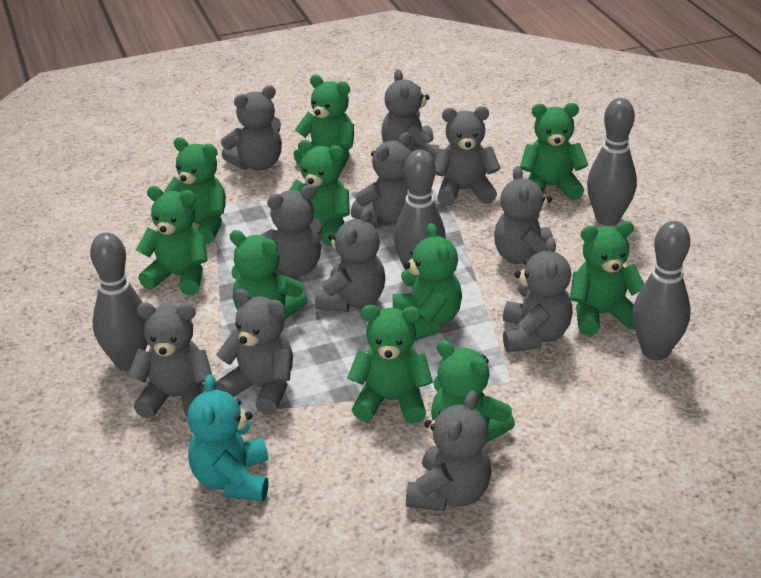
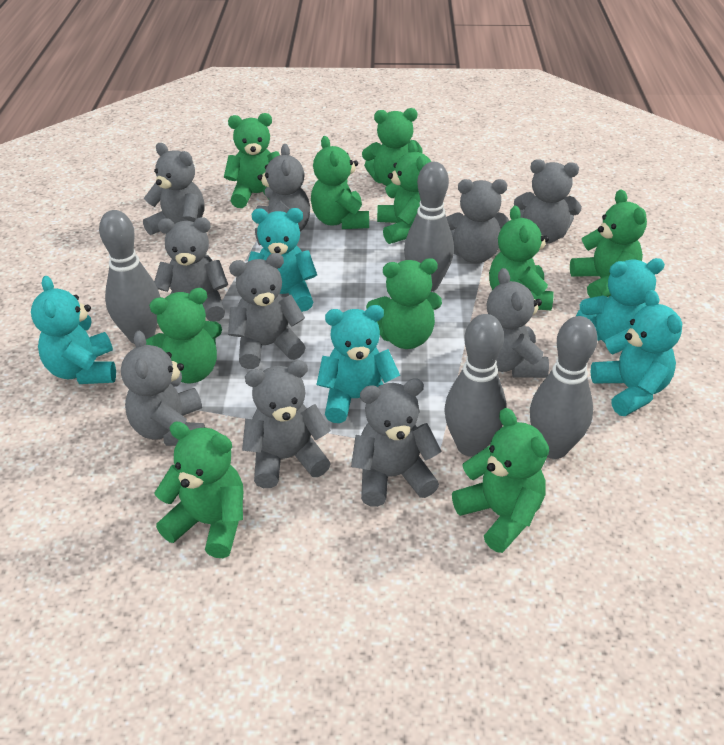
grey teddy bear: [128,303,212,419] [216,289,293,415] [221,85,282,170] [261,185,323,277] [315,208,385,312] [351,132,411,225] [381,69,439,162] [406,391,491,511] [435,107,501,206] [494,166,553,267] [503,237,573,352] = 11 -> [121,331,205,446] [143,143,205,235] [154,217,228,322] [228,253,306,369] [242,360,331,488] [255,144,310,245] [351,378,442,507] [446,179,510,263] [486,268,549,378] [514,159,582,244] = 10
turquoise teddy bear: [187,374,268,502] = 1 -> [31,276,116,384] [248,208,317,312] [316,305,400,423] [576,258,665,343] [590,290,682,416] = 5

